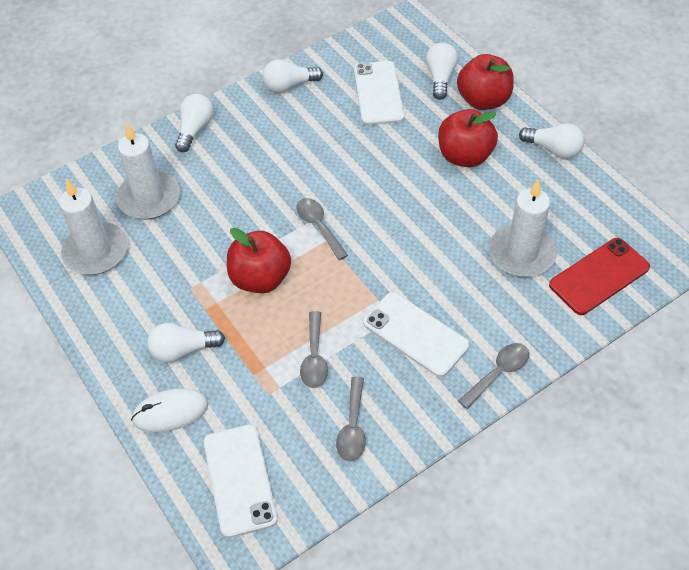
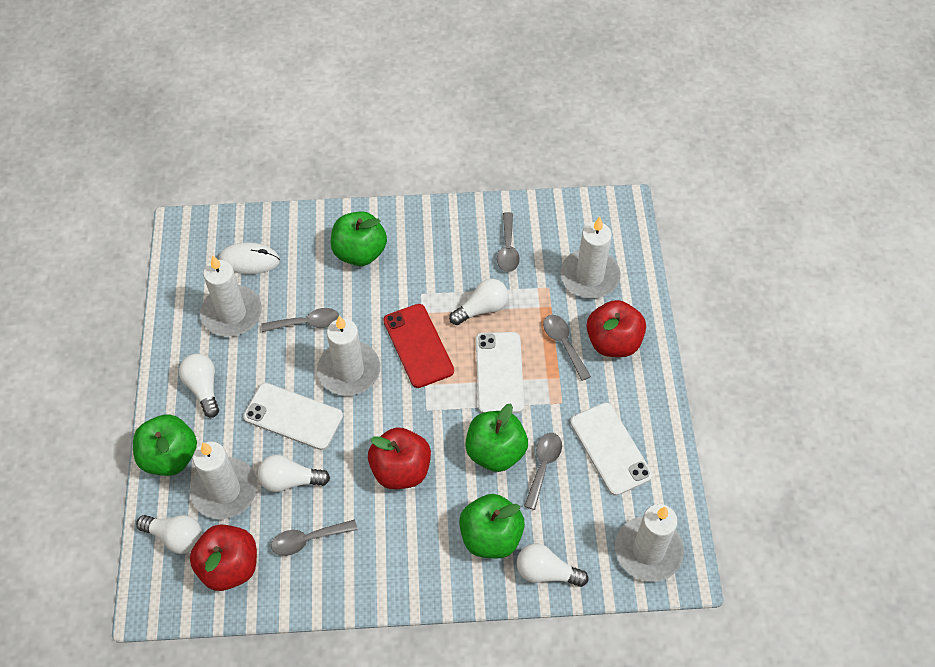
green apple: none = 0 -> [133,414,197,476] [331,211,387,266] [459,494,525,558] [465,403,528,472] = 4
grey spoon: [297,198,348,260] [300,311,328,388] [336,377,366,461] [458,343,529,409] = 4 -> [261,308,339,332] [271,520,358,556] [497,212,520,272] [524,433,562,510] [543,315,591,381] = 5
white candle: [59,179,128,275] [116,123,180,219] [489,180,557,277] = 3 -> [190,442,257,519] [200,255,262,337] [317,315,380,396] [560,217,621,299] [615,504,684,582] = 5

